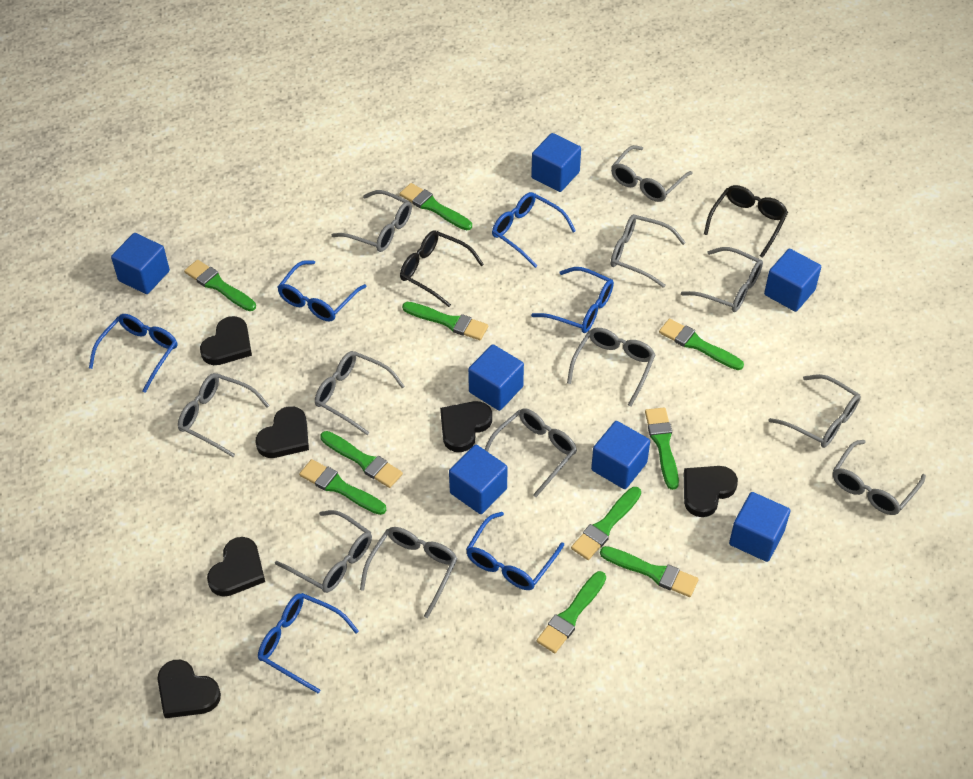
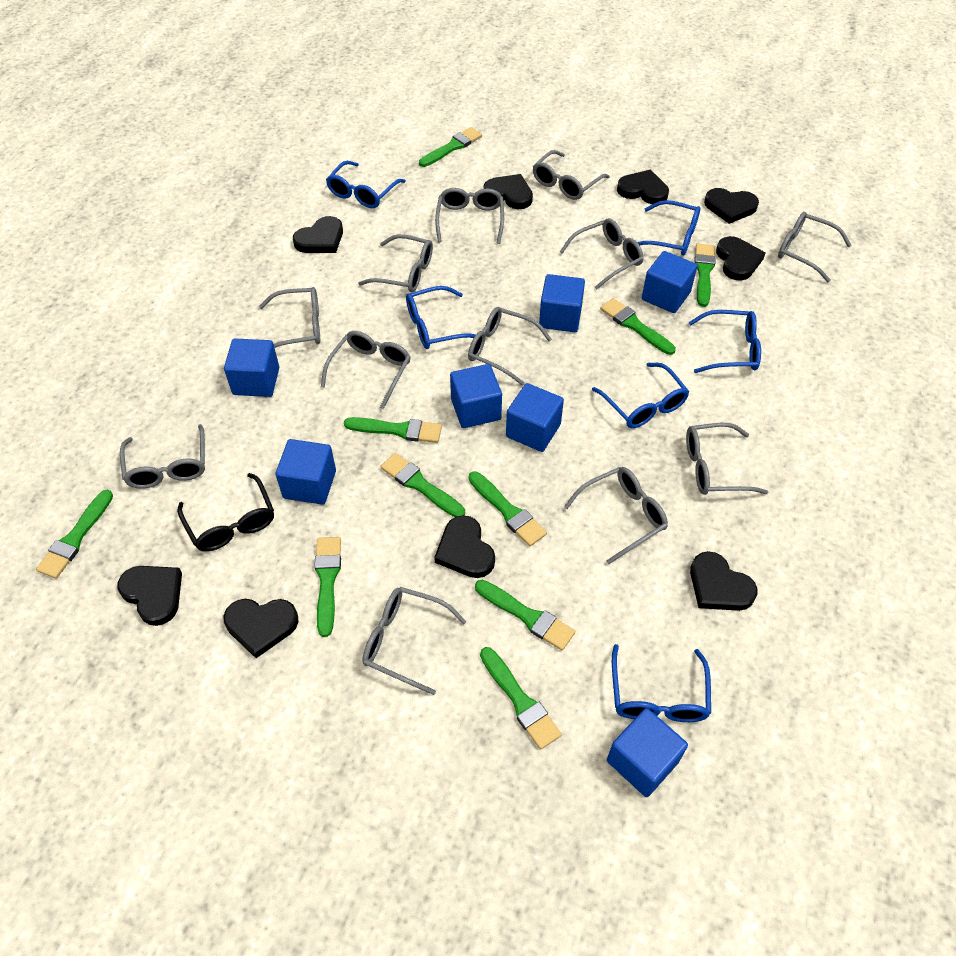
black glasses: [400,230,484,307] [704,185,788,258] = 2 -> [177,473,274,551] = 1
black heart: [157,660,221,718] [200,316,252,365] [207,537,265,597] [255,406,309,458] [440,401,492,452] [684,466,738,517] = 6 -> [117,566,182,626] [223,599,299,658] [293,216,343,253] [434,515,495,578] [483,174,533,209] [617,169,669,204] [690,551,758,611] [704,188,759,224] [716,236,765,281] = 9

